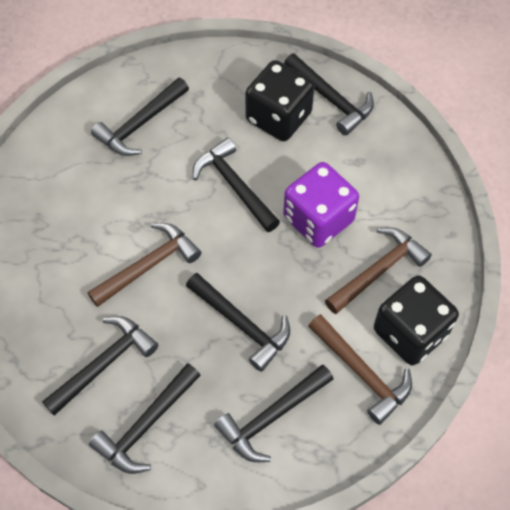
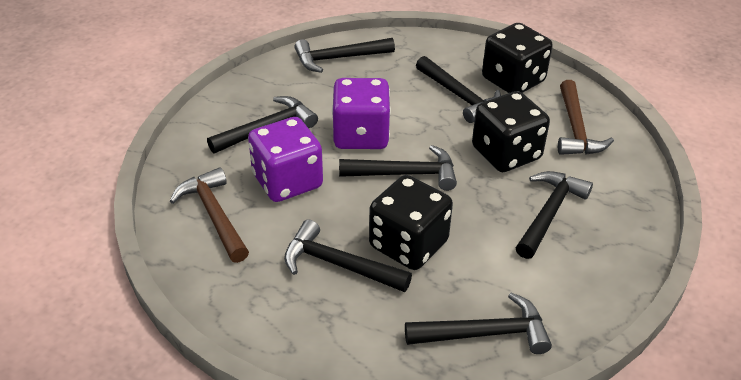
black dice: [245,60,315,141] [374,275,459,365] = 2 -> [369,175,453,270] [472,91,550,172] [482,23,553,93] = 3
brown hammer: [88,223,201,307] [308,314,412,425] [325,227,432,314] = 3 -> [170,167,249,263] [558,80,614,155] = 2
purple dice: [283,162,359,248] = 1 -> [248,117,323,202] [332,78,391,149] = 2

